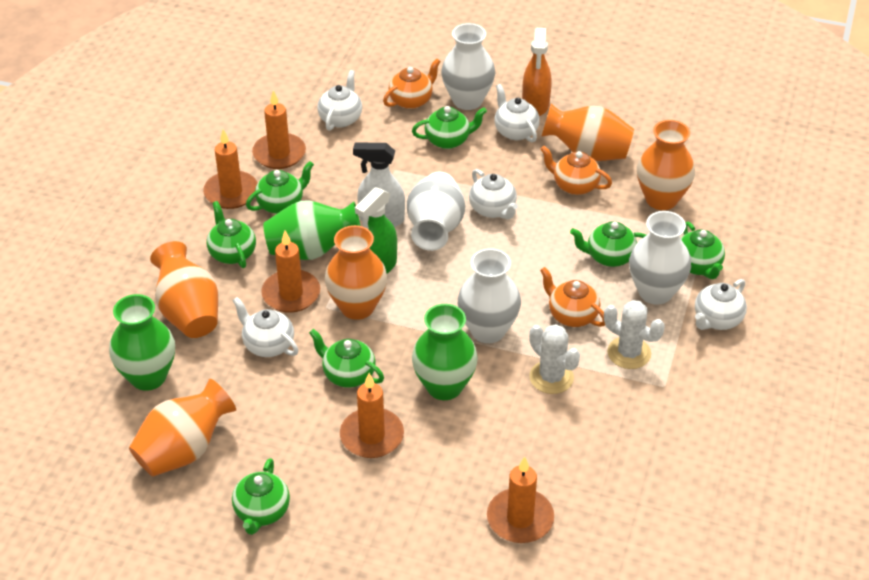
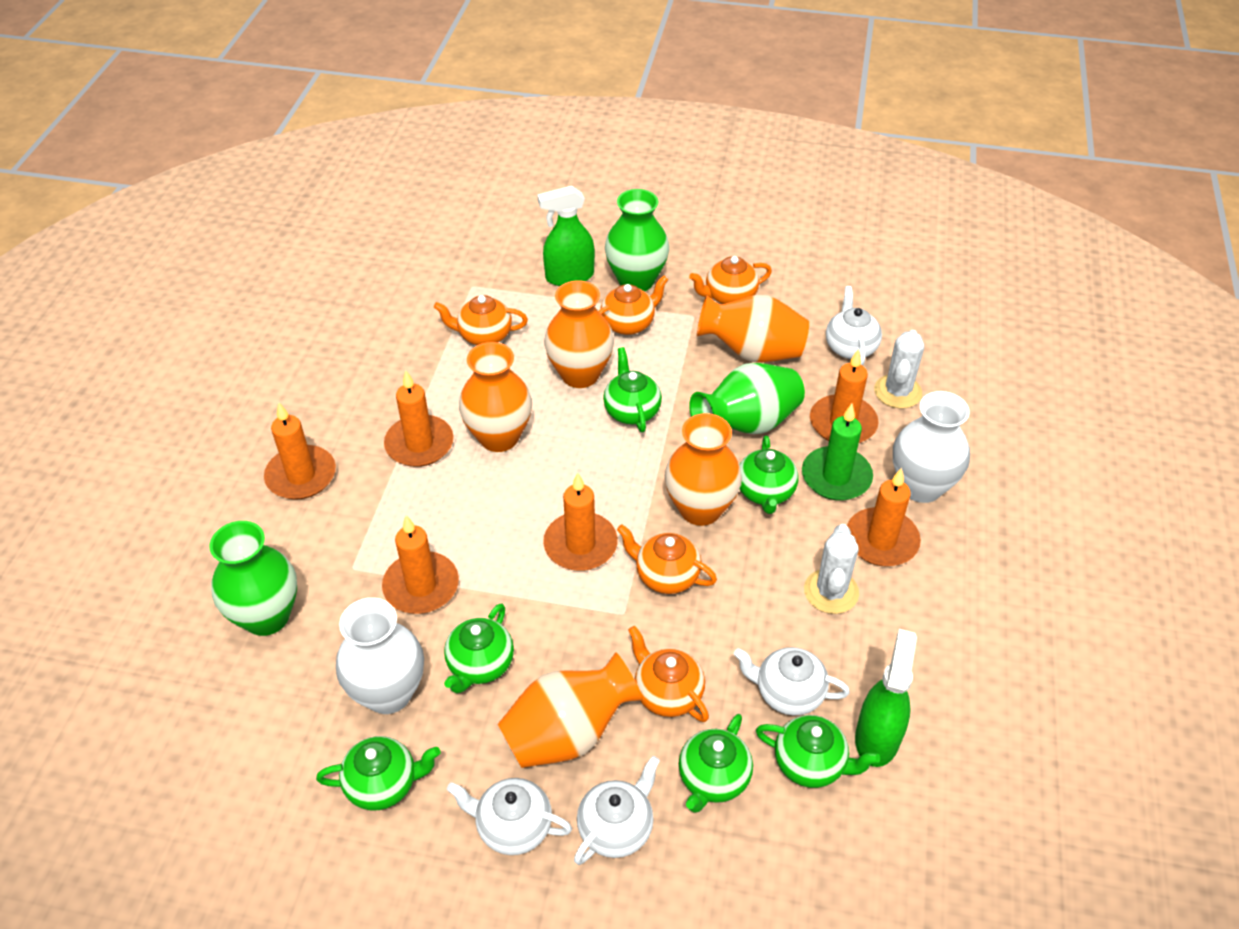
green candle: none = 0 -> [802,404,873,501] = 1
green spray bottle: [355,187,397,274] = 1 -> [538,186,595,286] [855,629,917,767] = 2
green teapot: [207,201,256,268] [232,458,290,535] [246,161,314,214] [309,329,384,388] [412,106,487,149] [570,221,646,267] [680,222,725,279] = 7 -> [316,736,440,811] [444,603,514,694] [603,347,662,432] [679,714,753,813] [740,435,799,514] [756,715,880,788] = 6
orange candle: [203,129,258,209] [252,90,306,169] [261,231,320,313] [340,373,404,458] [487,456,554,543] = 5 -> [264,402,336,500] [382,515,459,614] [384,370,454,467] [543,473,618,571] [810,349,879,443] [847,468,921,566] = 6
orange spray bottle: [522,28,552,116] = 1 -> none = 0
orange teapot: [383,58,441,109] [540,146,612,195] [540,267,605,327] = 3 -> [434,295,528,345] [598,275,669,335] [617,524,717,594] [628,626,709,722] [689,256,772,304] = 5
white spray bottle: [353,143,405,227] = 1 -> none = 0
white teapot: [232,297,298,357] [317,70,362,131] [469,169,518,219] [494,84,540,142] [695,279,747,330] = 5 -> [447,778,572,855] [574,756,660,865] [734,647,850,716] [826,286,882,366] = 4
white vase: [407,172,465,251] [441,23,495,110] [458,248,521,343] [629,211,691,305] = 4 -> [336,598,424,714] [893,391,970,503] = 2

